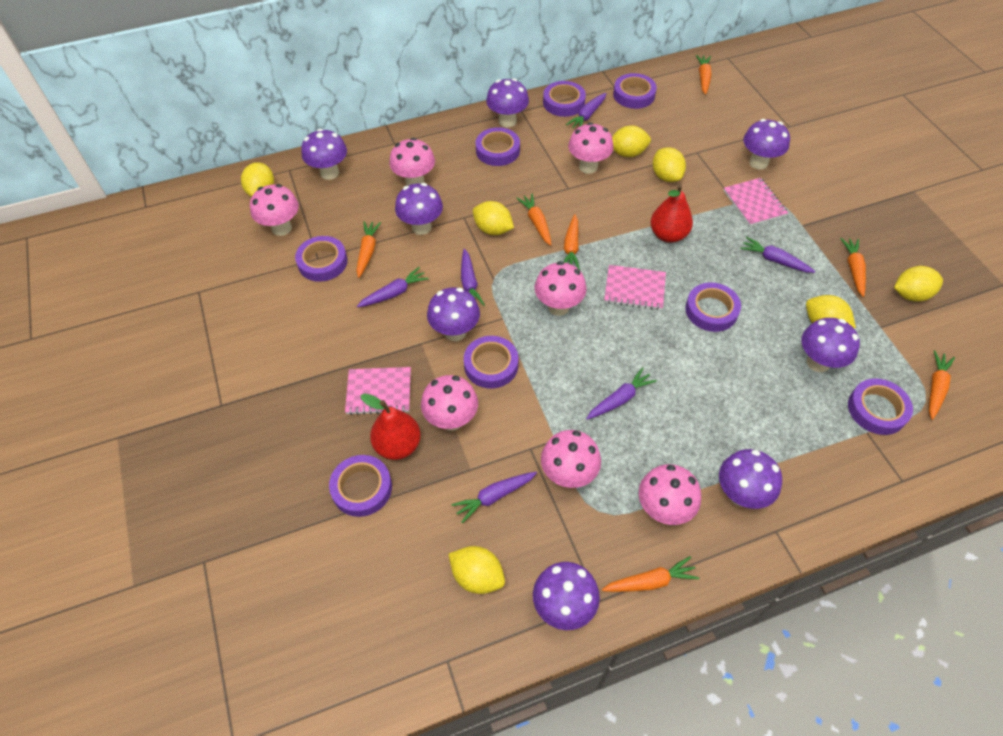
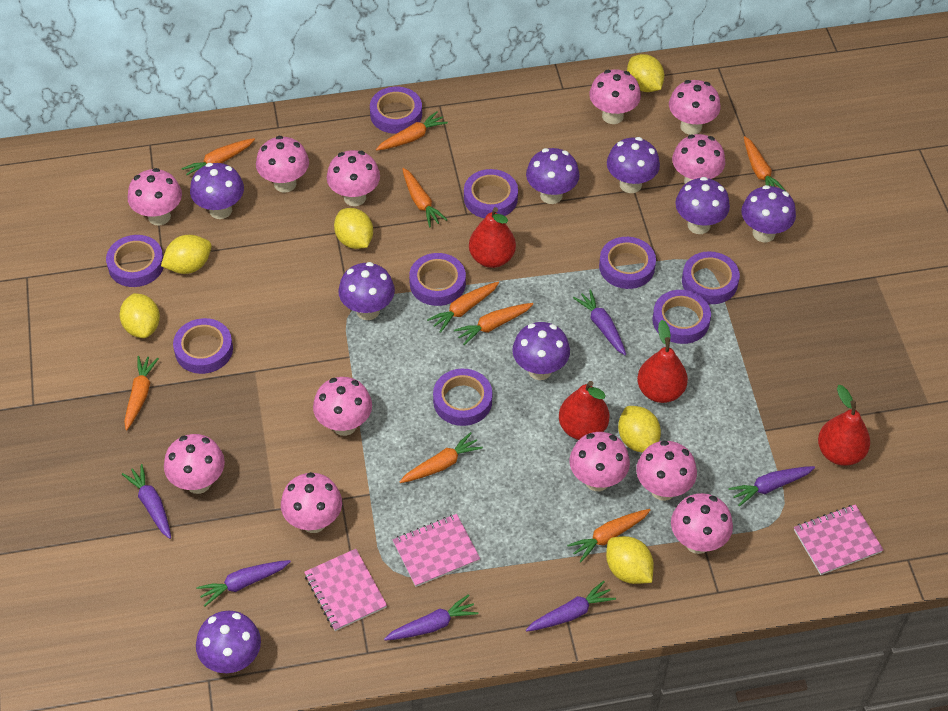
orange carrot: [356,221,381,278] [516,194,551,246] [563,214,580,270] [602,556,699,592] [696,55,712,95] [841,238,866,297] [929,350,955,420] = 7 -> [124,356,159,430] [181,138,255,181] [376,111,448,151] [400,432,483,483] [402,168,447,227] [427,282,499,333] [454,303,533,345] [567,509,650,562] [744,136,786,191] = 9
pink mushroom: [250,184,299,236] [389,138,435,186] [421,375,478,431] [535,261,587,316] [541,430,601,488] [568,122,614,174] [638,464,701,525] = 7 -> [128,168,182,226] [164,434,225,494] [256,136,309,193] [281,472,342,533] [313,377,372,436] [327,150,380,206] [570,432,630,491] [589,69,641,124] [636,441,697,501] [669,80,721,135] [671,493,733,554] [672,134,725,184] = 12
purple tape: [295,236,348,282] [329,455,392,517] [464,336,518,388] [476,127,520,166] [543,81,586,117] [613,73,657,109] [685,282,741,332] [848,378,913,435] = 8 -> [106,235,164,287] [173,318,233,374] [370,87,422,134] [409,253,466,306] [433,369,492,426] [464,169,518,218] [599,237,656,289] [652,290,711,344] [682,251,740,304] = 9
red pear: [360,393,421,460] [651,184,693,243] = 2 -> [469,207,516,268] [559,381,609,440] [637,320,688,403] [818,385,870,466] = 4
yellow lemon: [241,162,274,197] [449,546,505,594] [473,201,514,235] [612,126,651,157] [653,147,686,182] [806,295,856,328] [894,266,943,302] = 7 -> [120,293,160,338] [161,235,212,274] [334,208,373,249] [606,536,654,584] [618,406,661,453] [627,54,664,92] = 6

